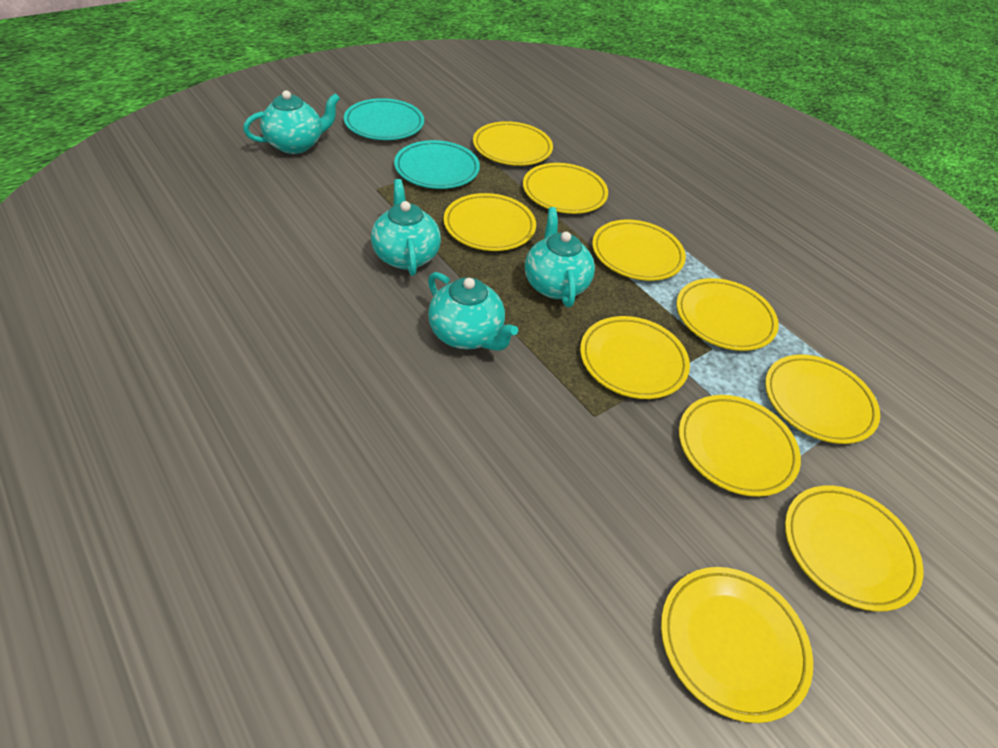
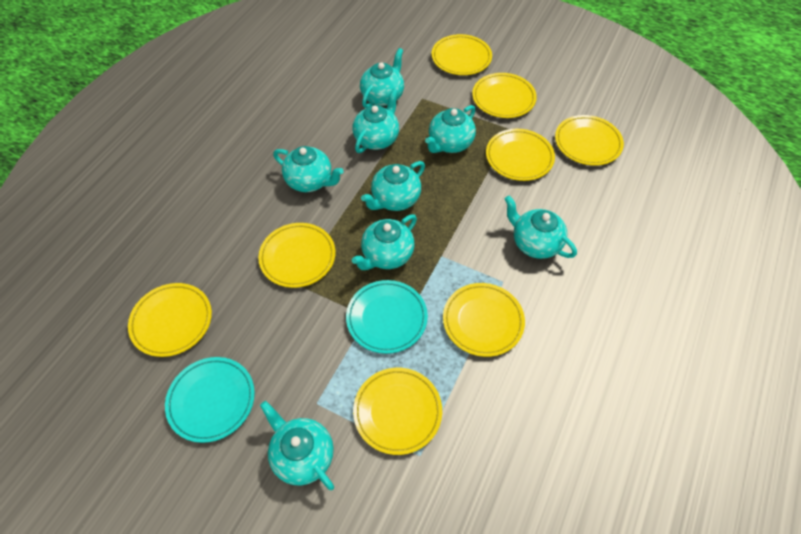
turquoise teapot: [243,90,340,154] [371,179,441,276] [428,272,518,351] [525,207,595,307] = 4 -> [260,401,334,490] [273,146,344,192] [352,214,417,270] [353,88,399,153] [360,48,404,108] [361,161,425,211] [425,105,476,153] [505,196,577,259] = 8
yellow plate: [444,193,536,251] [473,121,553,166] [523,163,608,214] [580,316,690,399] [592,220,686,281] [661,567,813,723] [676,278,779,351] [679,395,801,497] [765,354,880,444] [785,485,923,612] = 10 -> [128,283,212,357] [258,223,336,288] [353,368,442,455] [432,34,492,75] [443,283,525,357] [472,73,537,118] [486,129,555,181] [555,115,624,166] = 8

